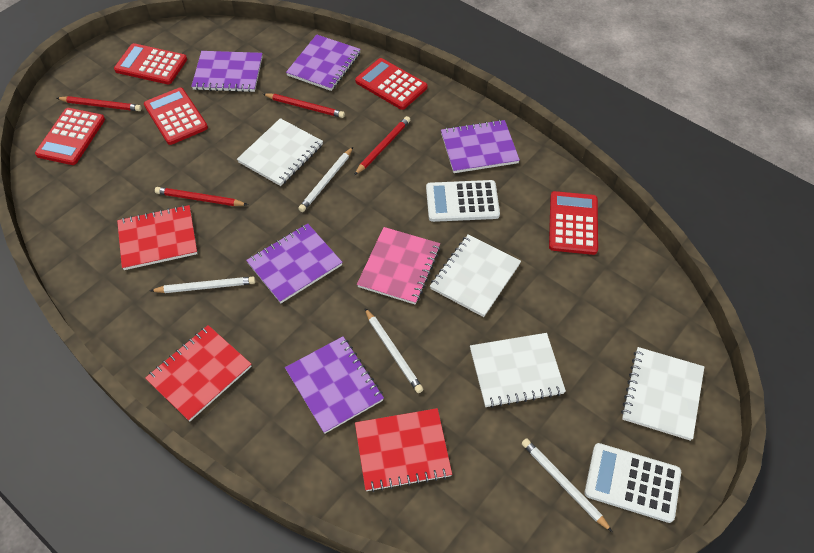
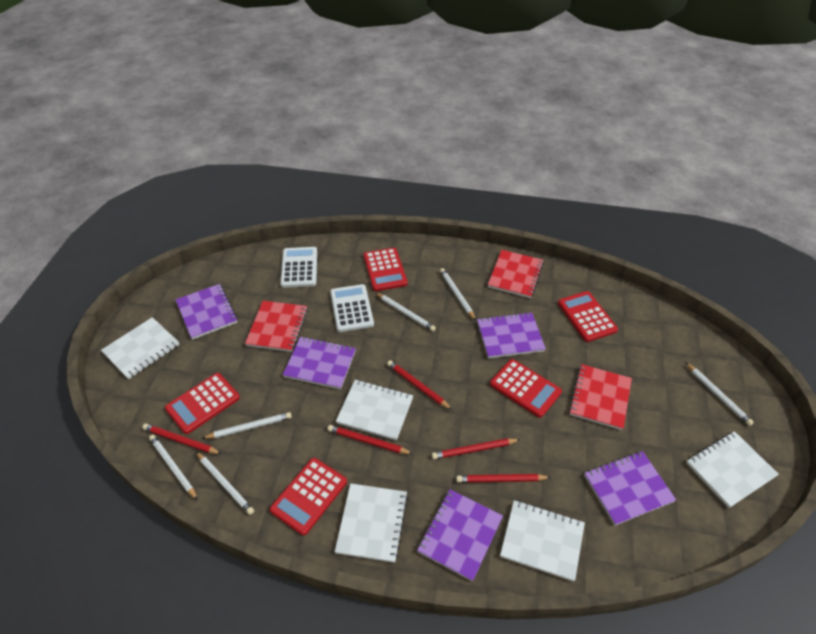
pink notebook: [357,227,440,305] = 1 -> none = 0
red pencil: [57,96,142,111] [155,187,248,206] [263,93,345,118] [354,116,410,175] = 4 -> [142,424,222,454] [328,425,413,454] [387,360,452,410] [432,438,521,459] [456,474,551,483] = 5
white notebook: [237,118,323,186] [430,234,521,317] [470,333,566,408] [621,347,704,441] = 4 -> [101,317,180,379] [335,483,408,563] [336,380,413,441] [500,500,585,582] [686,431,779,508] = 5
white pencil: [150,276,256,293] [298,147,353,212] [365,308,423,393] [522,438,612,532] = 4 -> [149,435,198,500] [196,452,254,515] [202,412,292,439] [375,292,436,331] [440,268,476,321] [685,362,754,426] = 6

